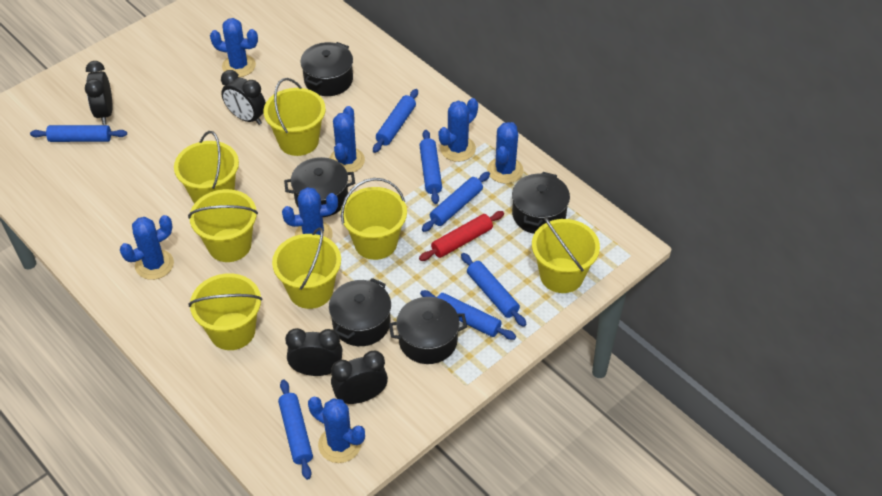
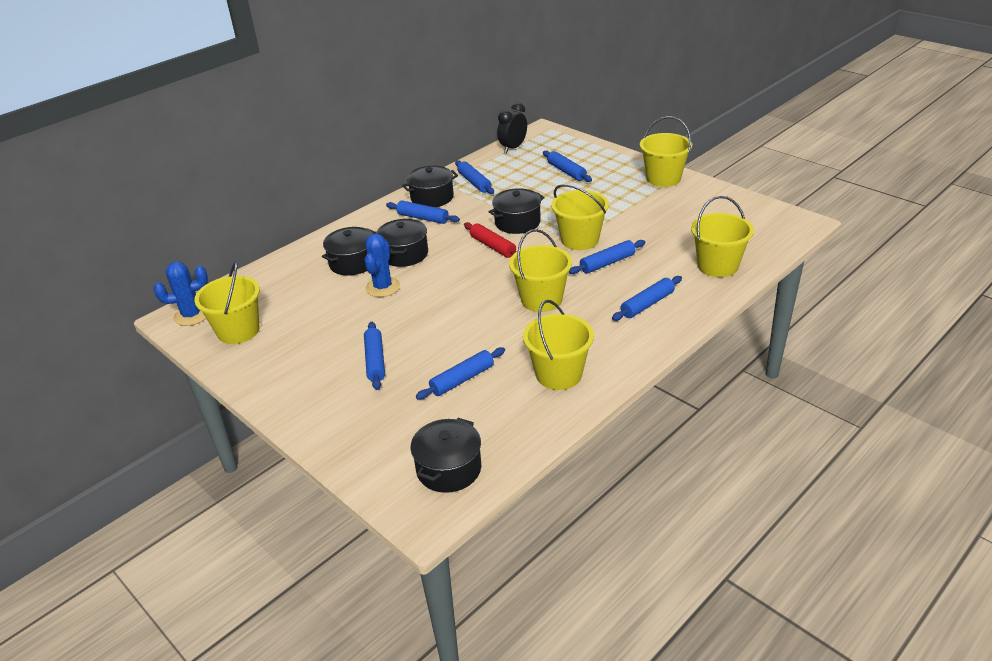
black clock: [85,61,112,125] [221,70,266,125] [285,328,342,376] [331,350,388,404] = 4 -> [497,103,527,153] = 1
blue cactus: [120,215,174,280] [210,18,258,77] [282,187,338,240] [308,397,365,463] [329,106,365,172] [438,98,478,162] [487,122,523,184] = 7 -> [154,262,208,326] [365,234,400,297] = 2
yellow bucket: [174,131,239,204] [188,189,258,262] [189,273,263,350] [263,78,326,156] [272,227,341,309] [340,178,407,260] [532,217,600,293] = 7 -> [194,261,260,344] [509,229,572,312] [523,300,594,390] [551,184,609,250] [640,116,692,187] [691,196,754,277] = 6

